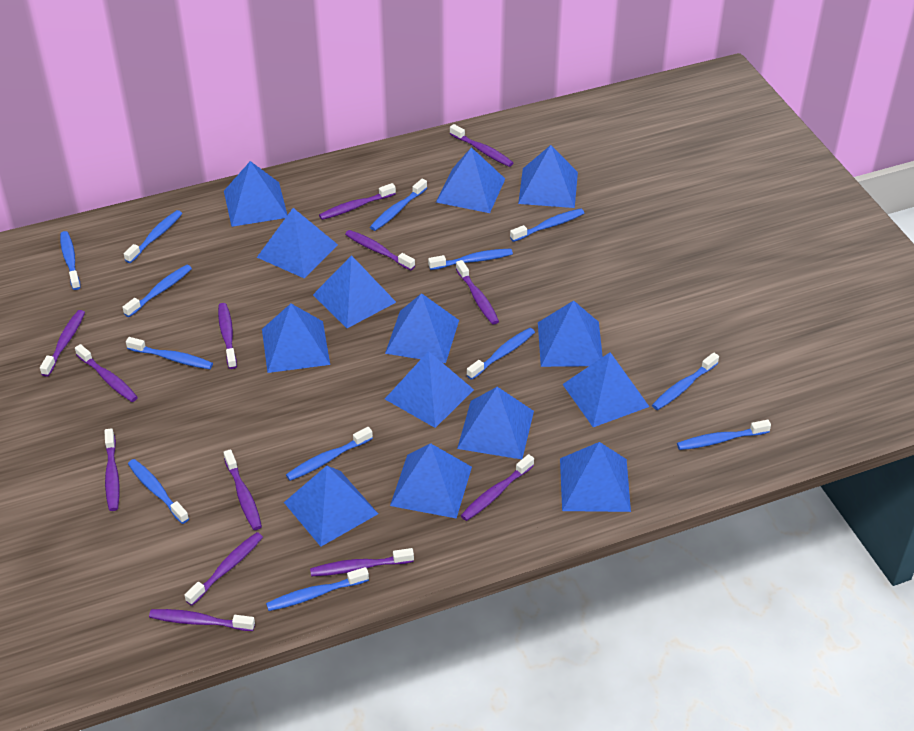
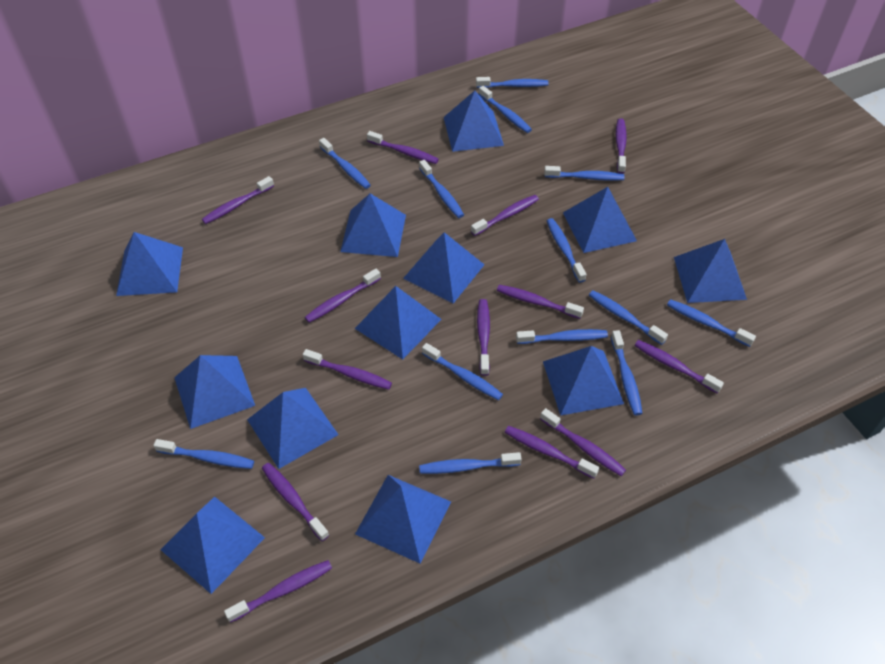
blue pyramid: [224,161,287,227] [257,208,338,278] [262,304,330,373] [284,466,378,547] [313,255,396,328] [385,293,459,363] [385,351,474,428] [390,443,472,519] [436,147,505,213] [457,387,534,459] [518,145,578,208] [538,301,603,367] [560,442,631,512] [562,352,649,427] = 14 -> [116,232,183,296] [160,496,265,594] [174,355,255,429] [247,388,339,469] [340,193,406,257] [355,286,441,359] [355,475,451,564] [403,232,484,303] [444,91,504,152] [543,346,624,416] [563,187,637,253] [674,239,747,303] = 12

